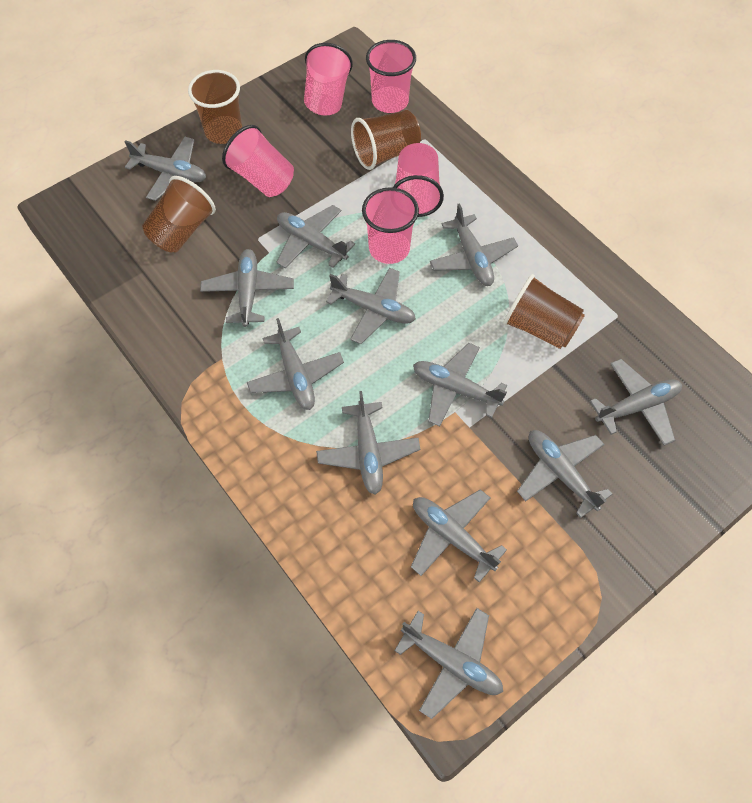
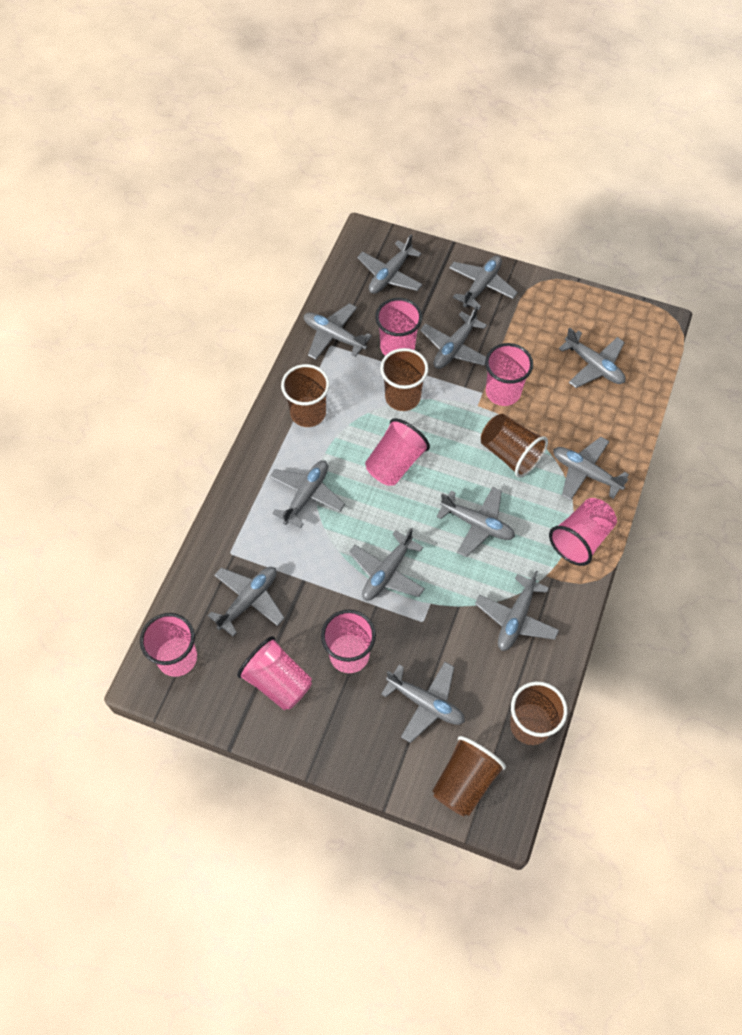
brown cup: [142,176,216,252] [188,70,242,144] [351,110,421,170] [503,274,585,349] = 4 -> [281,364,330,427] [380,348,429,411] [432,736,506,817] [481,414,548,478] [510,681,568,745] = 5
pink cup: [222,125,294,197] [304,43,353,116] [362,187,419,264] [366,40,416,113] [393,143,444,217] = 5 -> [140,613,197,677] [237,636,312,710] [321,610,376,673] [365,418,430,486] [375,298,422,356] [485,343,533,406] [549,498,617,566] = 7

